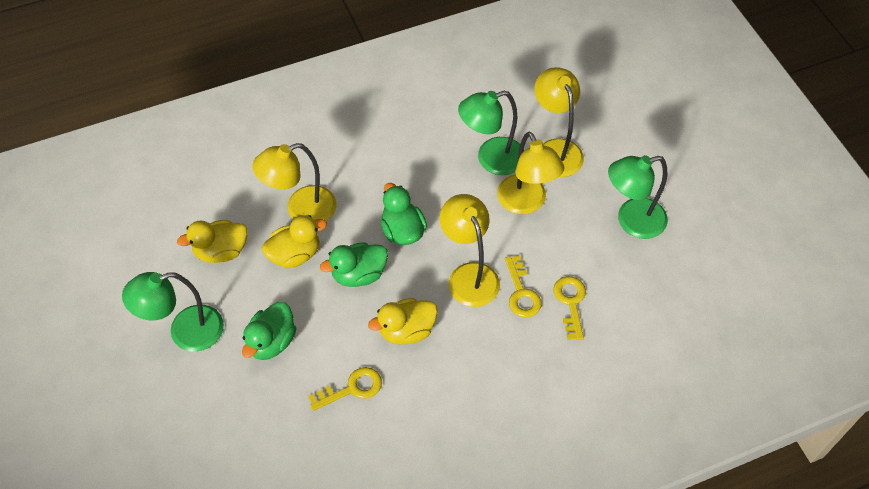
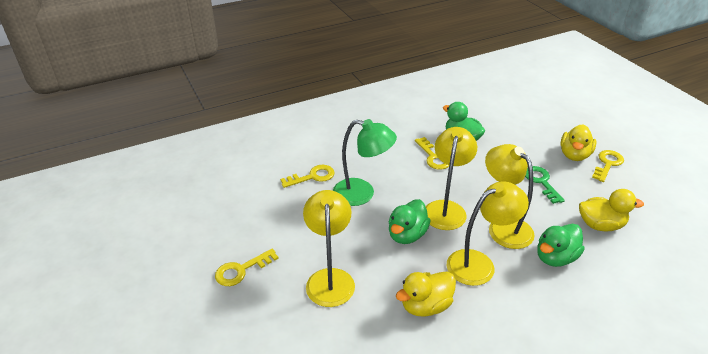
green key: none = 0 -> [525,166,565,204] = 1
green lamp: [122,272,224,352] [458,91,524,175] [608,155,668,239] = 3 -> [333,119,397,206] = 1
yellow key: [308,367,382,411] [505,255,542,318] [553,276,586,340] = 3 -> [215,248,279,286] [280,165,335,188] [415,137,449,170] [592,150,624,182] = 4

